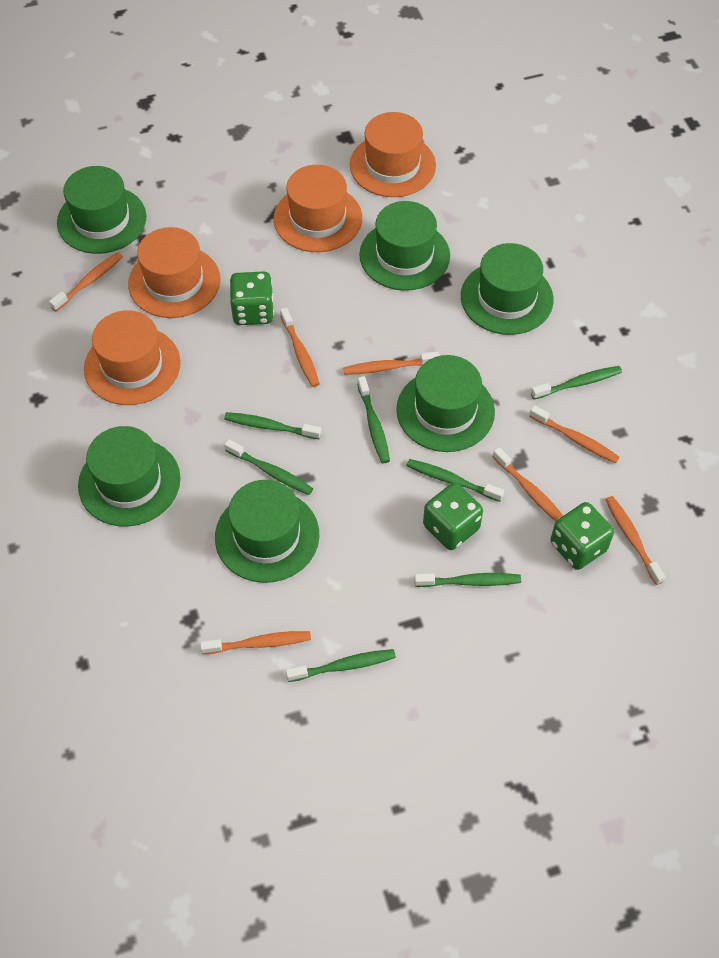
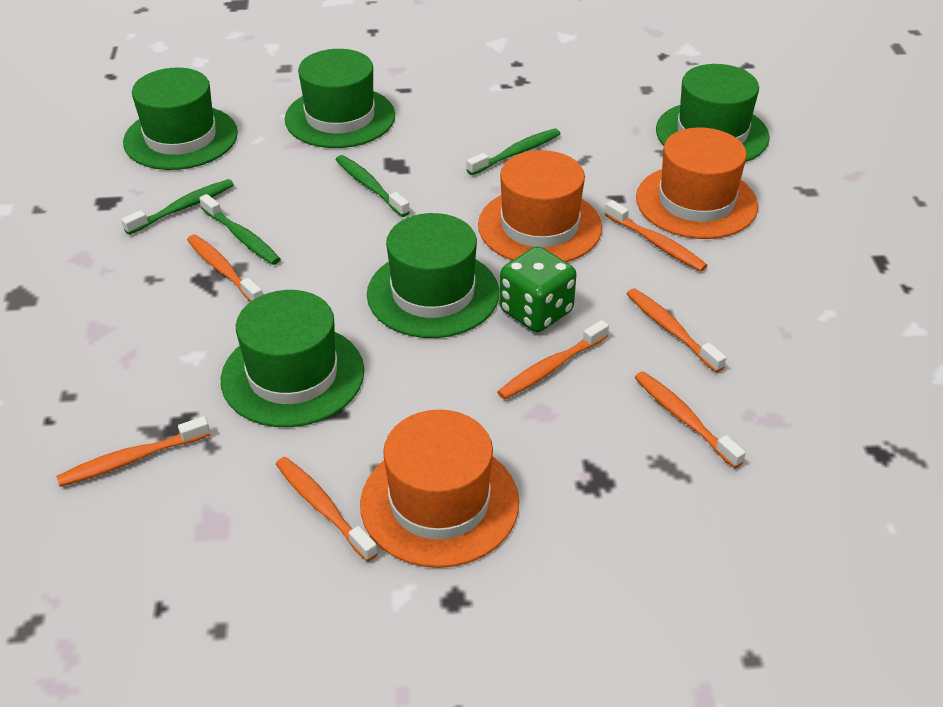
green dice: [230,271,274,325] [423,483,483,550] [550,502,614,570] = 3 -> [499,246,576,332] = 1
green hat: [57,166,146,254] [78,426,181,526] [215,480,319,583] [359,201,450,291] [396,355,495,452] [461,243,554,335] = 6 -> [123,68,238,170] [221,290,364,427] [285,49,395,148] [367,213,499,338] [656,64,770,162] = 5
green toothbrush: [224,412,321,439] [224,439,313,495] [286,649,396,682] [357,376,390,463] [406,459,504,502] [414,573,521,587] [531,366,622,399] = 7 -> [121,179,234,235] [199,194,281,265] [336,155,410,217] [466,129,560,175] = 4
orange hat: [84,310,181,405] [128,227,221,318] [273,165,362,252] [350,112,436,197] = 4 -> [360,410,519,568] [478,150,602,262] [636,127,758,239] = 3

